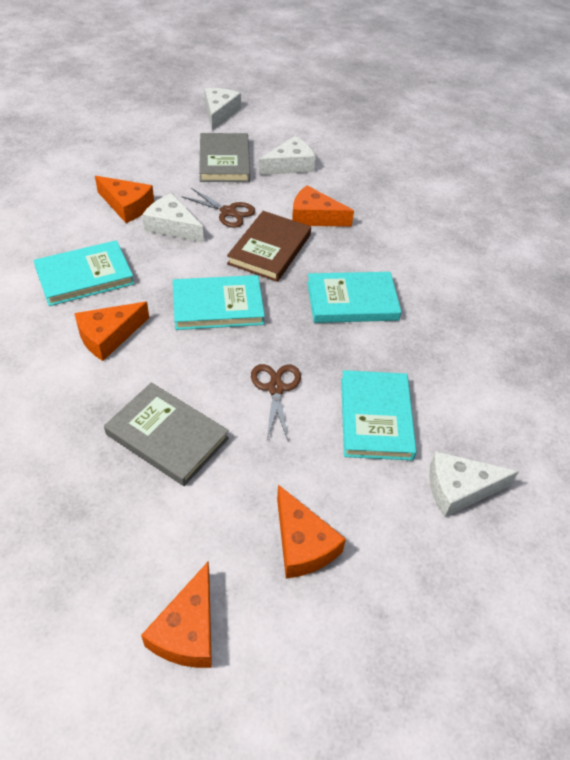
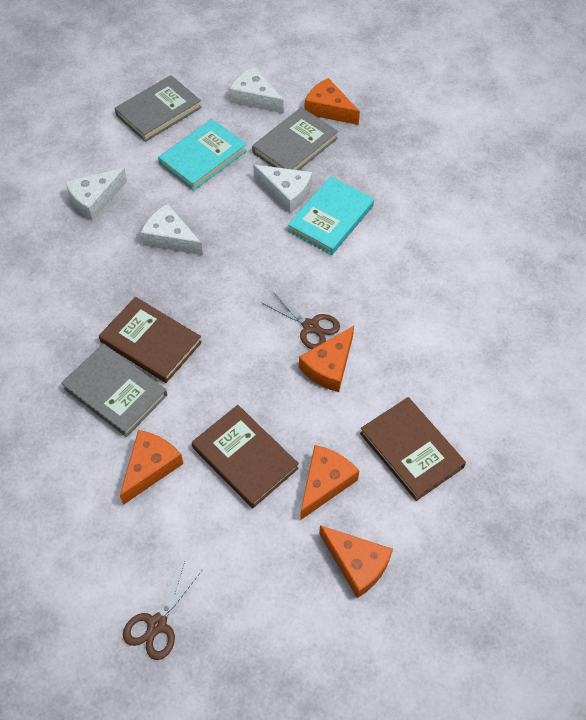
brown book: [227,211,311,282] = 1 -> [99,297,202,383] [192,405,299,508] [360,397,466,501] = 3
grey book: [104,382,229,486] [199,133,250,182] = 2 -> [61,344,167,437] [114,75,202,142] [252,107,338,170] = 3
turquoise book: [33,240,134,306] [173,275,265,330] [307,272,401,323] [341,370,417,460] = 4 -> [158,119,247,191] [288,176,374,255] = 2

